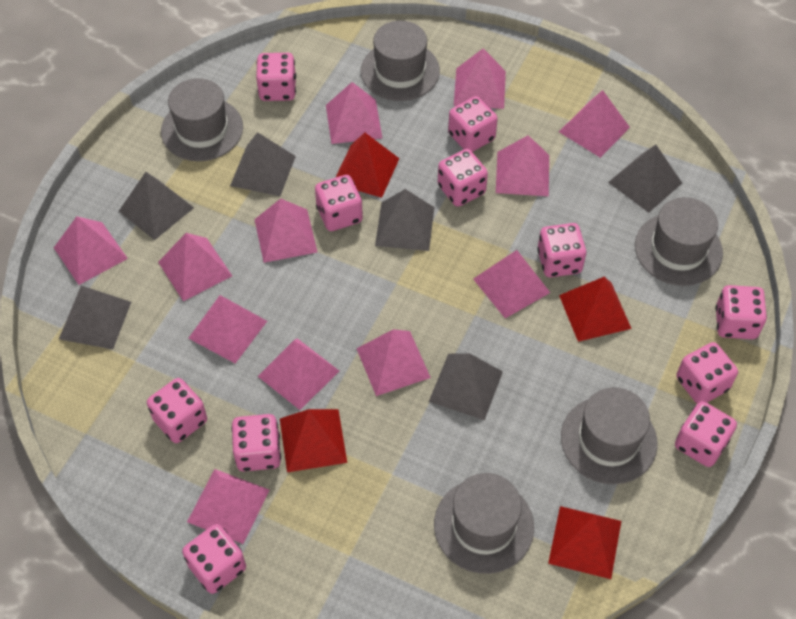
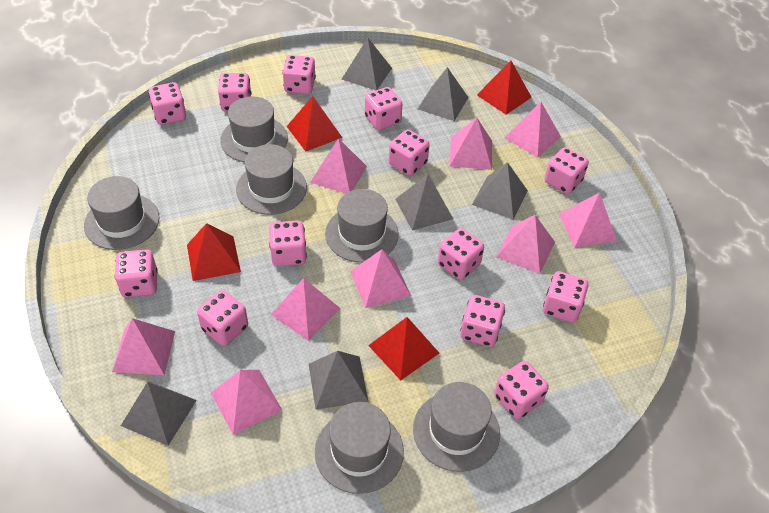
grey hat: [161,78,243,161] [361,21,440,101] [434,473,534,574] [561,387,658,484] [635,197,723,286] = 5 -> [84,176,159,250] [220,96,288,162] [236,144,307,215] [315,402,404,494] [325,189,399,263] [413,382,500,472] = 6
pink dice: [147,378,207,443] [182,524,246,594] [231,414,281,471] [256,53,296,101] [315,175,363,231] [438,149,488,207] [448,96,498,152] [537,223,586,277] [675,401,737,467] [676,342,738,404] [715,285,767,339] = 11 -> [115,249,158,297] [149,82,186,125] [197,290,248,346] [218,73,251,112] [269,221,307,266] [282,55,316,94] [365,87,402,130] [388,129,430,176] [438,228,484,280] [460,295,505,347] [494,361,549,419] [543,271,589,323] [544,147,589,194] = 13
pink pyramid: [54,216,128,285] [158,233,232,301] [187,469,270,544] [188,295,267,363] [254,199,317,263] [258,338,339,410] [326,82,382,144] [356,329,431,396] [454,48,506,109] [473,250,550,318] [496,135,549,196] [559,90,630,158] = 12 -> [112,318,175,375] [211,370,282,435] [271,278,341,341] [310,138,367,194] [350,249,411,308] [450,118,492,170] [496,215,555,274] [504,102,561,158] [559,192,617,248] = 9

